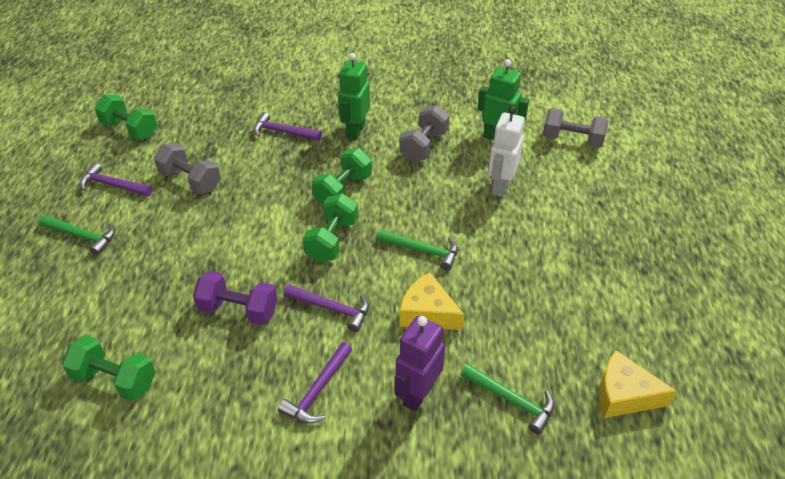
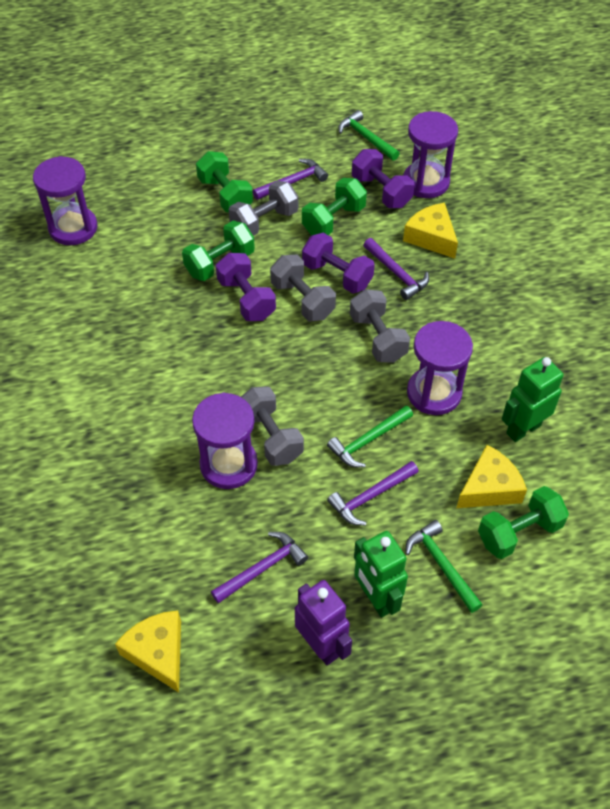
grey dumbbell: [154,143,221,194] [400,105,449,162] [543,108,609,148] = 3 -> [229,181,298,236] [241,386,304,466] [270,255,336,321] [350,289,410,363] = 4
purple dumbbell: [193,271,277,325] = 1 -> [216,253,276,321] [302,233,375,293] [352,149,414,208] = 3
purple hourglass: none = 0 -> [33,156,97,245] [192,393,258,489] [403,111,458,198] [407,321,473,415] = 4
white robot: [488,106,525,197] = 1 -> none = 0
yellow cheese: [400,272,464,330] [599,350,677,418] = 2 -> [115,611,181,692] [403,203,458,259] [456,445,527,508] = 3

